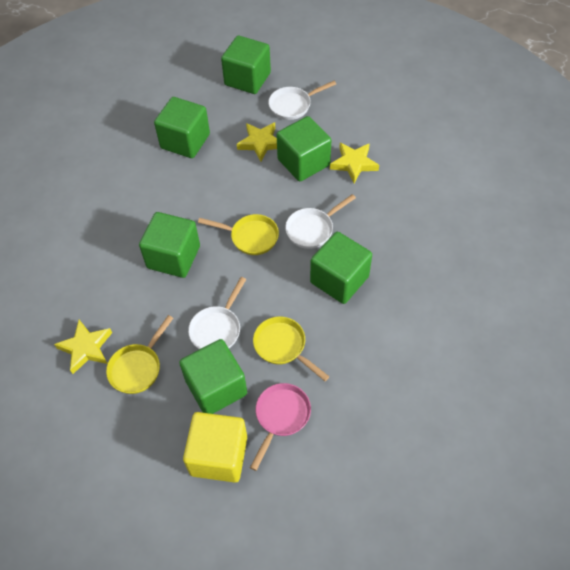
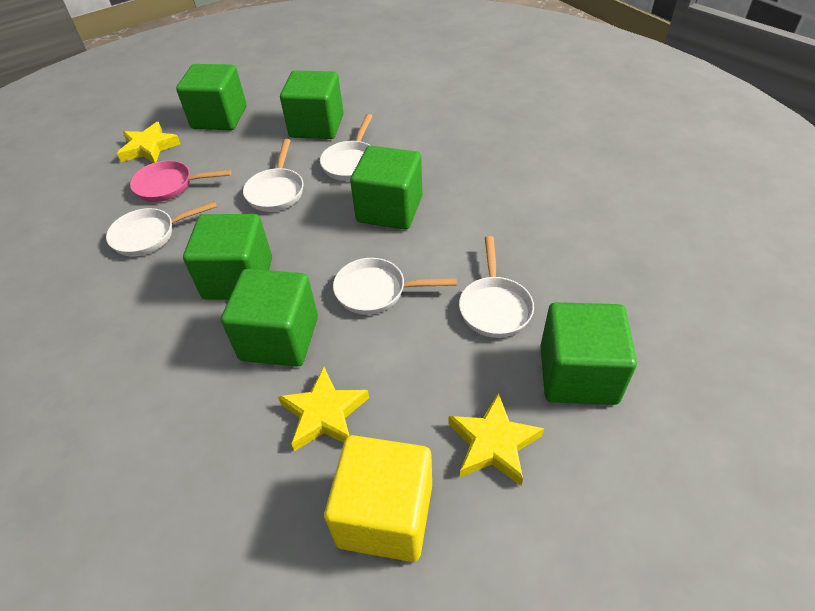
white pan: [188,277,246,349] [268,81,336,120] [285,194,356,249] = 3 -> [106,201,217,256] [243,139,303,212] [320,114,372,181] [333,258,457,315] [459,236,534,338] = 5
yellow pan: [106,315,173,394] [198,214,279,255] [253,316,330,381] = 3 -> none = 0

